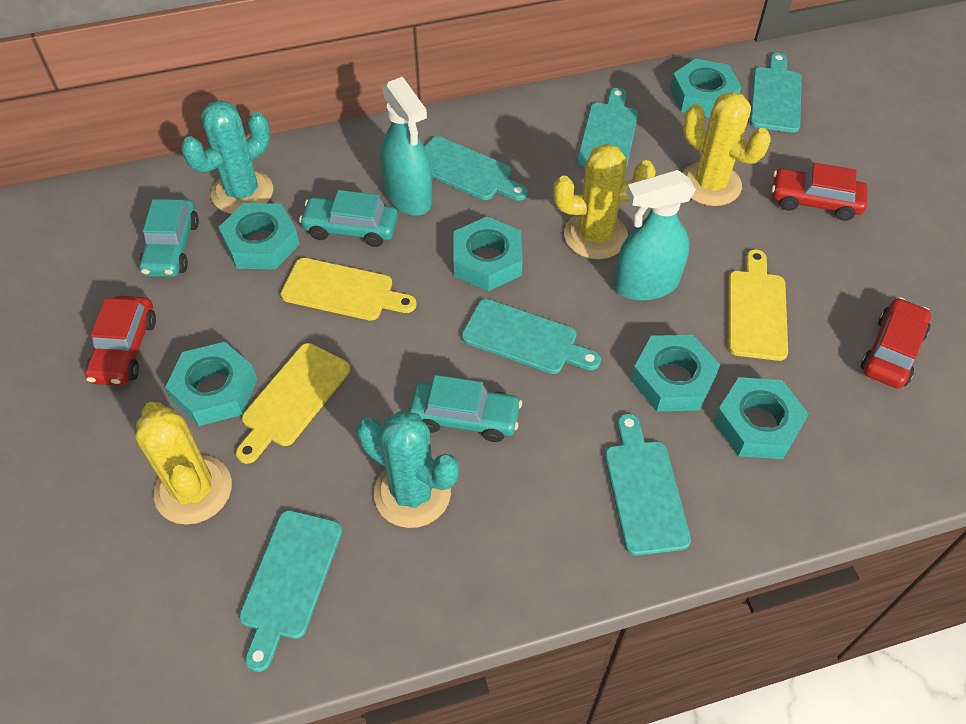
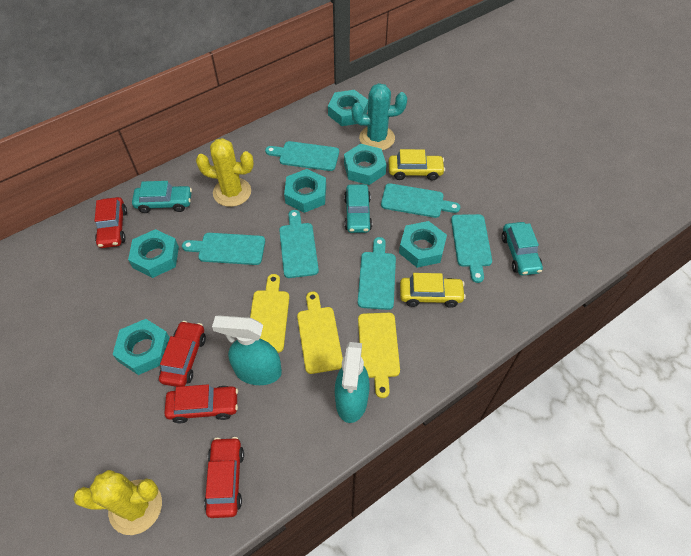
red car: [85,296,156,386] [772,163,868,221] [861,297,931,389] = 3 -> [95,197,127,248] [159,321,206,387] [164,384,238,423] [204,437,244,518] = 4
turquoise cactus: [181,100,273,214] [357,411,458,528] = 2 -> [351,83,407,150] = 1
yellow cactus: [135,402,232,525] [553,144,656,259] [682,92,771,206] = 3 -> [73,470,162,535] [196,138,254,207] = 2
yellow car: none = 0 -> [389,149,445,180] [400,273,466,308] = 2

